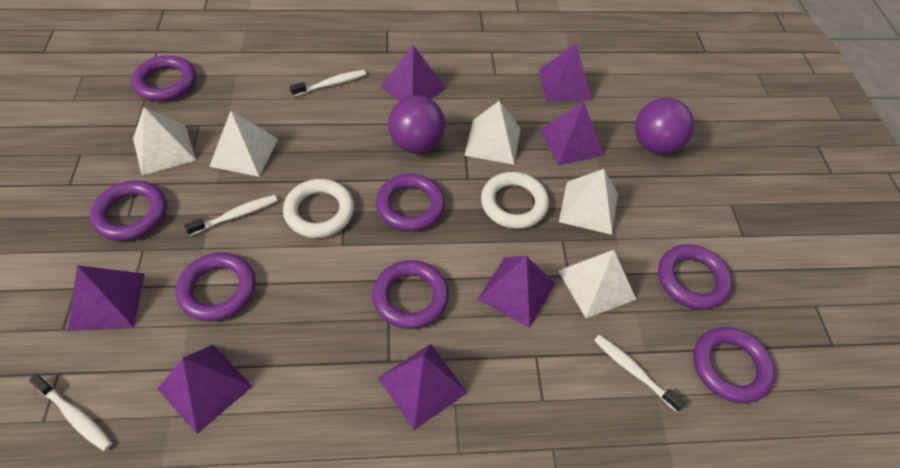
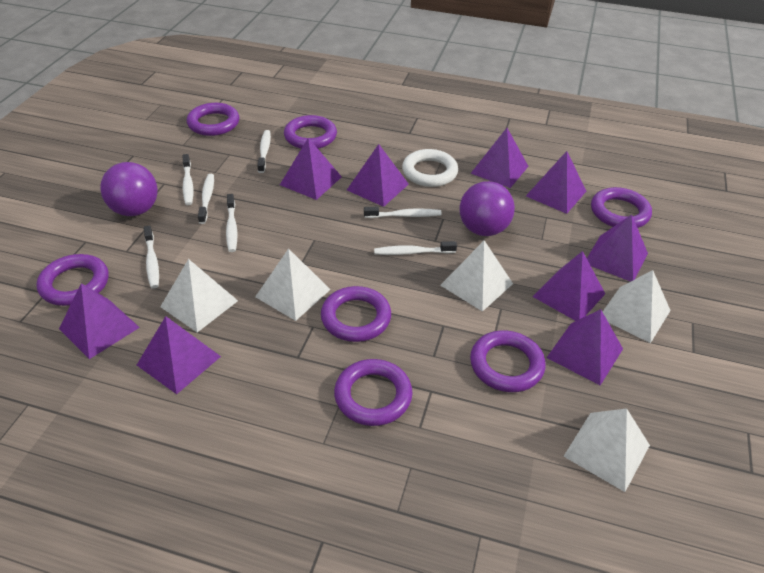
purple pyramid: [68,265,145,331] [158,345,252,434] [378,344,467,430] [380,45,446,101] [477,256,555,328] [539,43,592,102] [540,102,604,165] = 7 -> [59,283,140,359] [137,316,221,394] [280,138,342,200] [347,144,409,207] [471,128,529,188] [526,151,586,214] [532,251,605,321] [546,309,623,385] [587,214,648,282] = 9
white ring: [283,179,354,238] [481,172,549,229] = 2 -> [402,149,458,187] = 1
white toothbrush: [29,374,112,451] [184,195,278,236] [290,70,366,97] [594,335,686,412] = 4 -> [144,225,159,289] [183,154,193,205] [198,174,214,224] [226,194,237,252] [257,130,271,173] [364,207,442,218] [374,241,457,255] = 7

